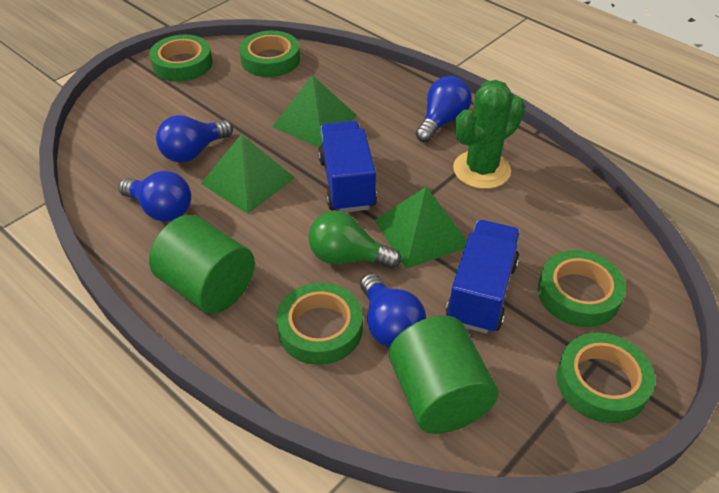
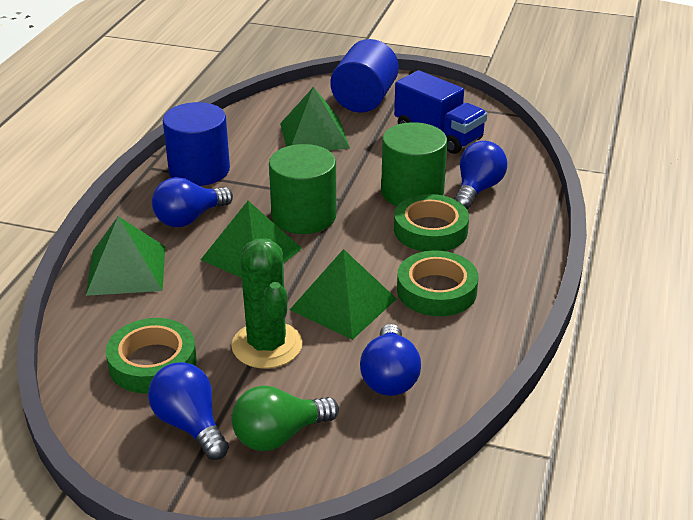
blue cylinder: none = 0 -> [163,102,230,186] [331,39,399,113] = 2
blue truck: [318,121,377,213] [446,220,520,334] = 2 -> [394,70,487,154] = 1
green pyramid: [201,134,295,214] [272,75,357,147] [374,187,467,269] = 3 -> [86,216,165,296] [201,201,302,278] [280,87,350,150] [290,249,397,340] = 4
green tape: [149,35,213,82] [239,31,300,77] [276,283,363,365] [538,250,626,327] [556,333,655,423] = 5 -> [106,318,197,393] [394,194,469,252] [397,250,479,316] = 3

